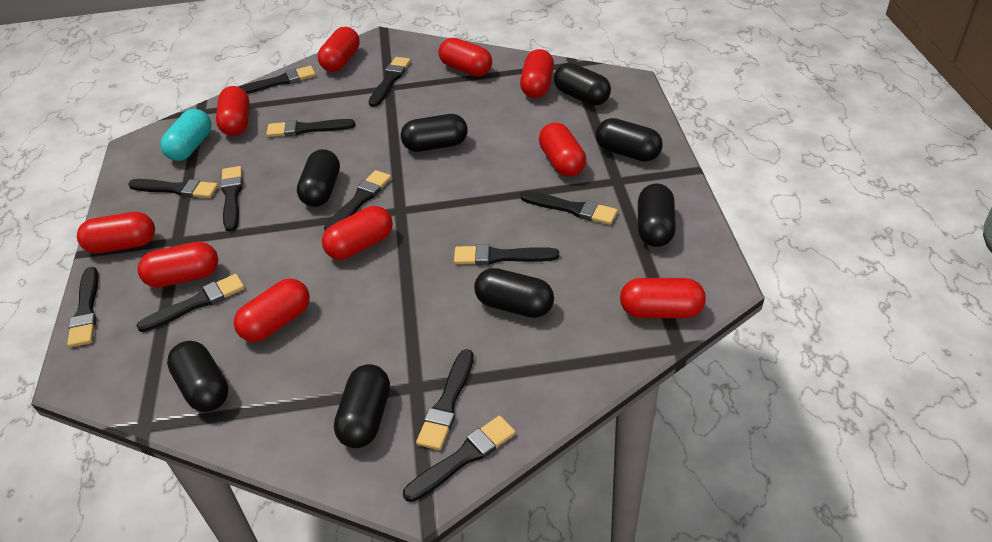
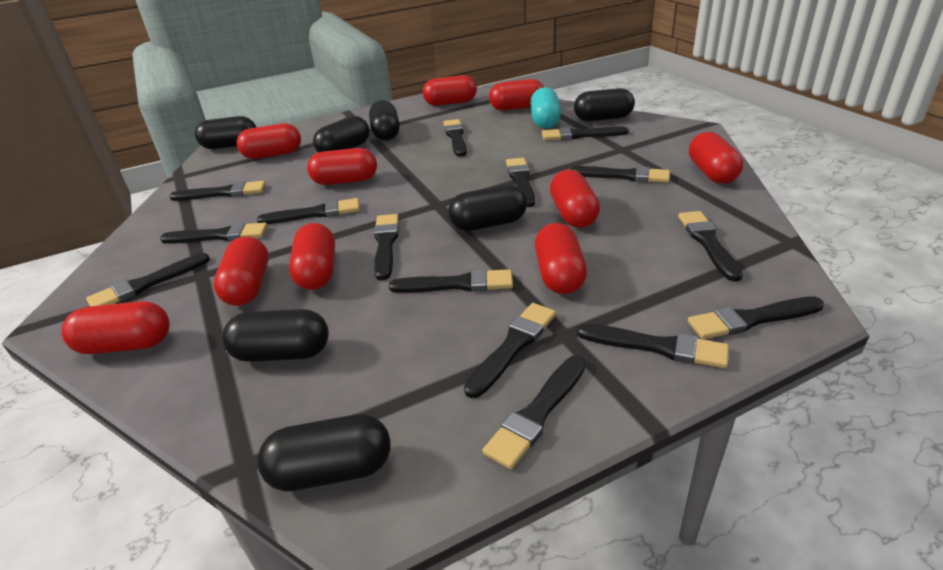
black brush: [67,267,98,347] [128,179,218,198] [136,274,245,332] [220,166,243,232] [239,66,316,94] [266,119,355,137] [324,170,391,231] [369,57,411,107] [403,416,516,502] [416,349,474,450] [454,244,559,265] [520,191,618,225] = 12 -> [86,253,210,306] [160,223,267,244] [169,181,266,201] [257,198,360,224] [374,214,399,281] [389,269,513,293] [443,119,467,157] [464,303,556,398] [482,356,586,469] [506,158,535,207] [542,127,629,140] [570,166,670,183] [578,324,729,368] [678,211,743,282] [688,296,824,339] = 15
black capsule: [167,341,229,412] [297,149,340,207] [334,364,390,448] [401,114,468,152] [474,268,554,318] [554,63,611,106] [596,118,663,162] [638,183,676,247] = 8 -> [195,116,256,149] [222,309,329,362] [257,414,390,491] [313,116,370,152] [369,100,400,141] [448,185,527,231] [574,88,635,121] = 7

